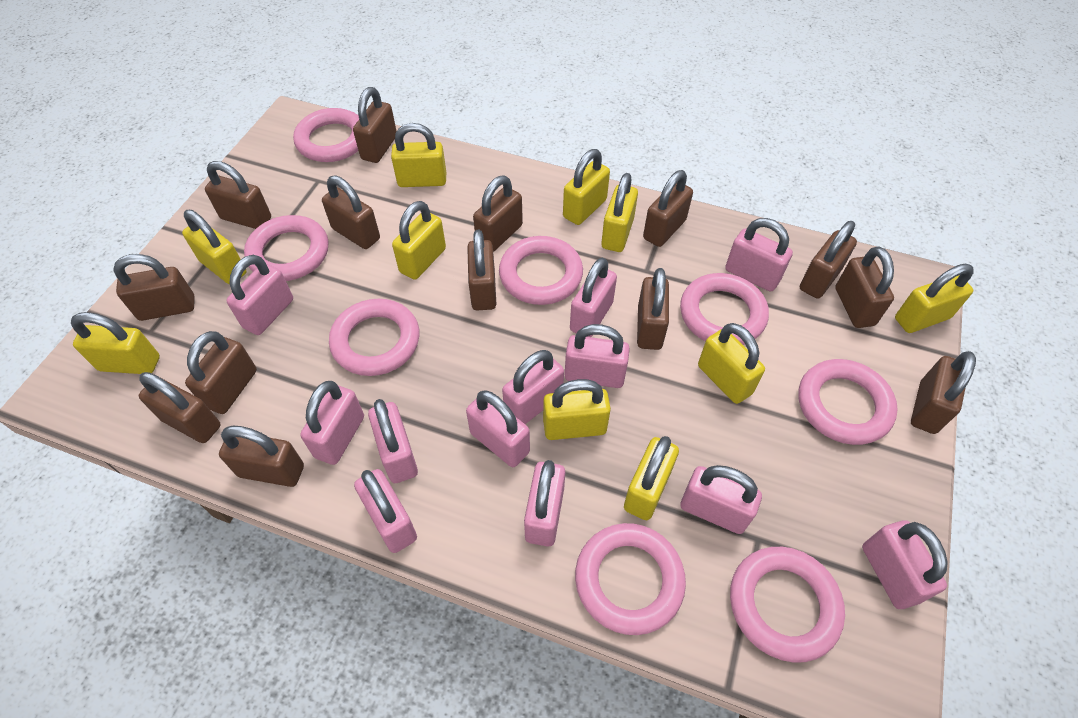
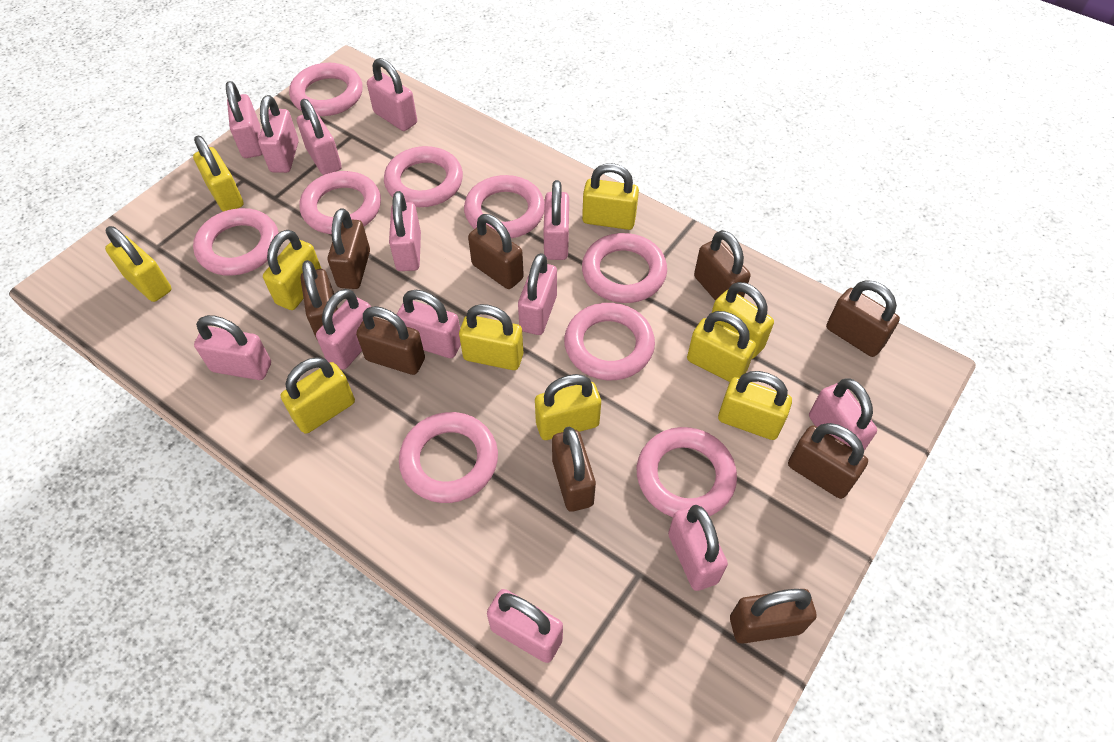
brown padlock: [113,254,195,321] [139,372,221,443] [185,331,257,414] [205,161,271,229] [219,425,304,487] [322,175,380,249] [353,87,397,163] [467,230,496,310] [473,175,523,252] [637,268,669,350] [643,170,693,247] [800,221,857,299] [835,246,894,328] [911,351,976,434] = 14 -> [301,260,338,341] [328,208,370,289] [356,306,425,375] [468,214,524,289] [552,427,596,512] [694,230,750,300] [730,589,816,644] [788,423,868,499] [826,280,900,357] = 9
pink padlock: [226,255,293,335] [300,381,364,465] [354,469,417,553] [368,399,418,483] [466,390,530,467] [502,350,564,424] [524,460,565,547] [565,324,630,388] [570,257,617,337] [680,465,762,534] [725,218,793,292] [862,520,948,609] = 12 -> [194,315,271,380] [226,81,262,158] [258,95,299,173] [297,99,342,175] [316,289,371,370] [367,58,417,131] [389,191,421,271] [396,290,461,358] [487,589,563,663] [518,253,557,335] [544,180,569,260] [668,505,728,591] [809,378,877,451] = 13
pink ring: [244,215,328,281] [293,108,359,162] [329,299,419,376] [499,236,583,305] [575,523,686,635] [680,273,769,345] [730,547,845,663] [798,359,898,445] = 8 -> [193,208,279,276] [289,63,362,116] [300,171,381,234] [384,146,463,207] [399,412,498,503] [464,175,545,238] [564,303,655,380] [582,233,667,303] [637,427,737,517] = 9

